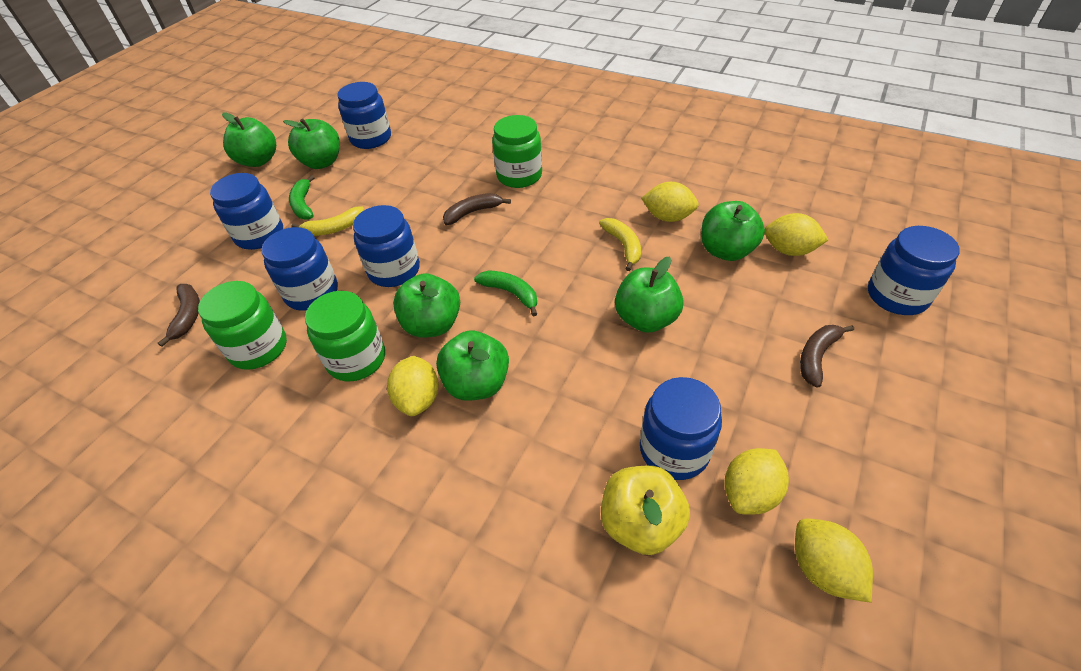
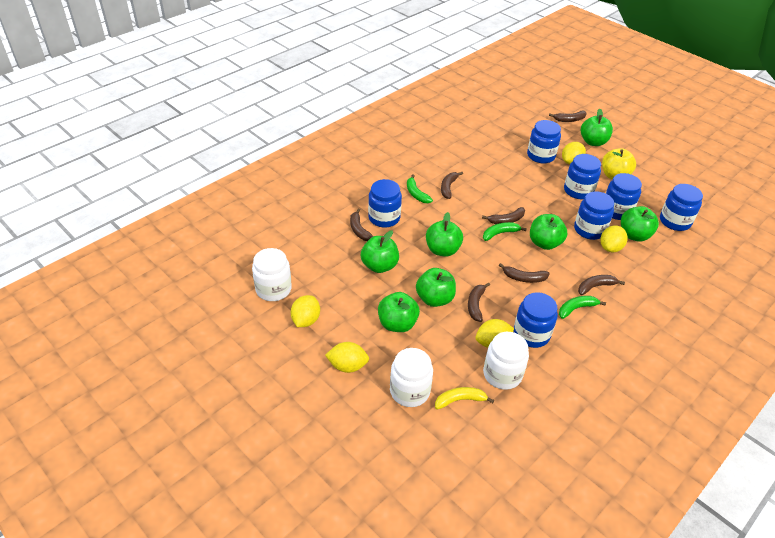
blue jar: [210,173,283,250] [261,227,338,311] [337,82,391,149] [353,205,420,287] [640,377,722,480] [868,226,960,315] = 6 -> [368,179,402,228] [514,292,558,348] [527,120,561,163] [564,154,601,199] [574,191,614,240] [606,173,642,220] [660,184,703,231] = 7
brown banana: [158,284,200,347] [443,193,511,225] [800,325,854,388] = 3 -> [350,209,373,241] [441,172,463,199] [468,283,490,322] [482,207,525,224] [499,263,550,283] [549,110,587,122] [578,275,625,295] = 7
green apple: [222,112,276,167] [283,119,340,169] [393,273,460,337] [436,330,509,400] [615,257,684,333] [701,201,765,261] = 6 -> [361,230,399,273] [378,292,420,332] [416,268,456,307] [426,212,463,256] [530,214,567,250] [581,109,613,146] [621,206,659,241] = 7
green banana: [289,175,315,220] [474,270,537,316] = 2 -> [407,174,433,203] [483,222,527,241] [559,296,606,319] = 3
green jar: [198,281,287,370] [305,291,385,381] [492,115,542,188] = 3 -> none = 0
white jar: none = 0 -> [252,248,292,301] [390,348,433,407] [483,332,529,390] = 3
yellow banana: [292,206,364,236] [599,218,641,271] = 2 -> [435,387,494,409] = 1

